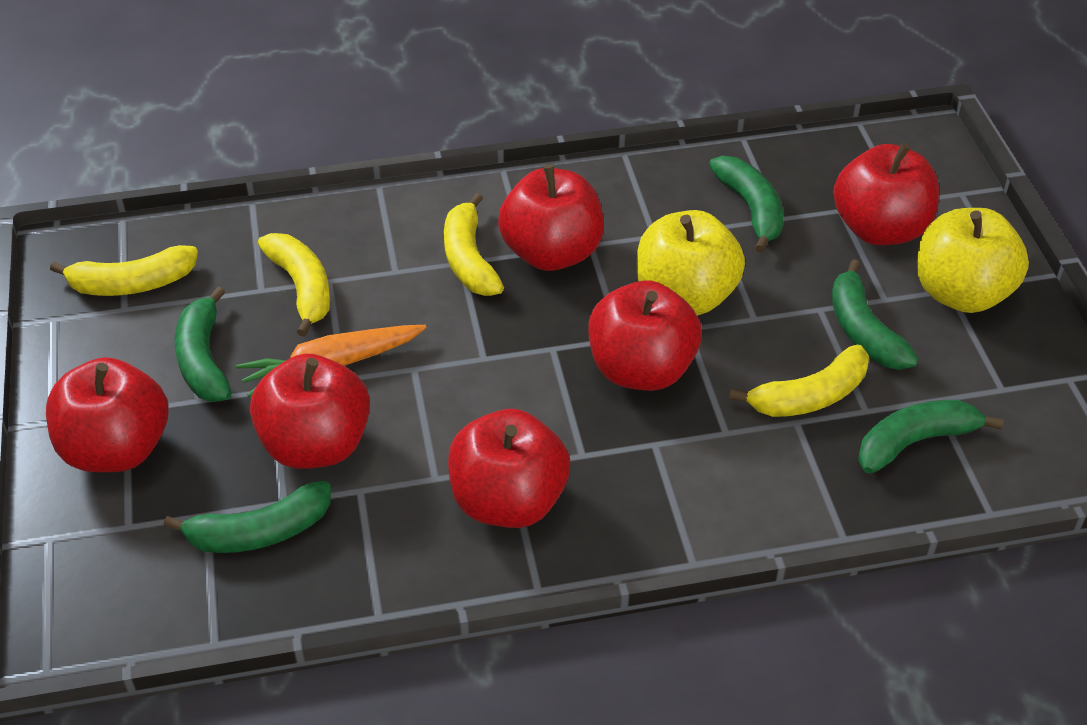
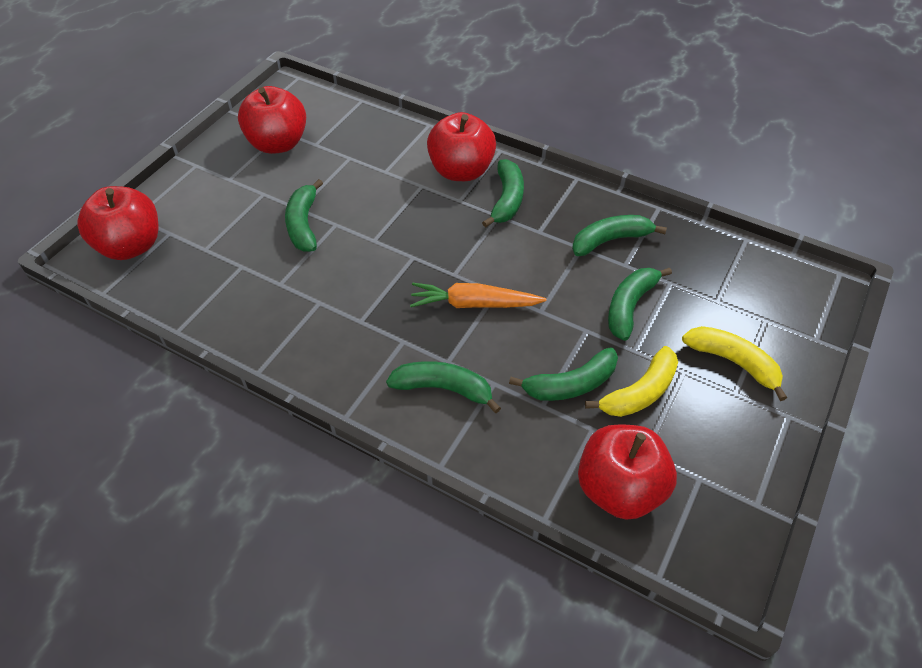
green banana: [163,481,331,553] [174,287,232,402] [709,156,784,253] [832,259,919,370] [858,400,1003,474] = 5 -> [285,179,323,252] [386,361,501,413] [482,159,524,228] [509,347,618,401] [572,215,667,256] [608,268,672,341] = 6
red apple: [46,357,169,472] [250,354,370,469] [448,409,570,528] [498,164,604,271] [588,281,702,391] [834,143,939,245] = 6 -> [77,186,159,260] [238,86,306,154] [427,112,496,181] [578,424,677,520] = 4
yellow apple: [637,210,745,315] [917,208,1029,313] = 2 -> none = 0
yellow banana: [50,245,198,296] [258,233,330,337] [444,193,504,296] [729,345,869,417] = 4 -> [585,346,678,417] [682,326,787,401] = 2

